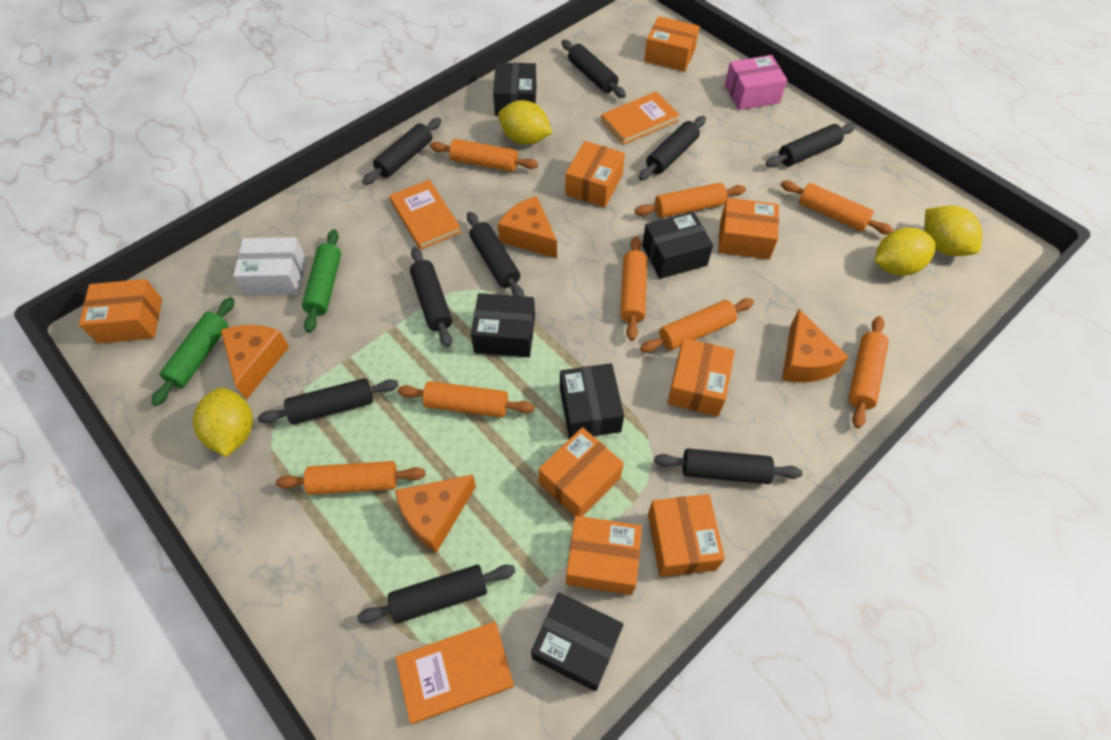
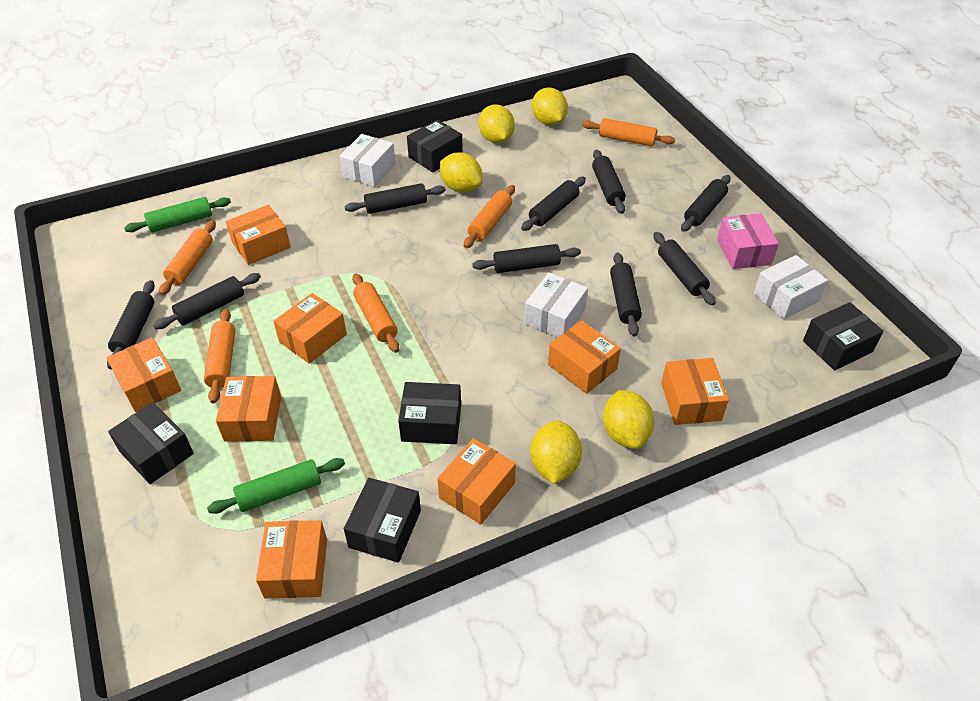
orange book: [389,180,461,250] [396,622,514,724] [601,91,680,145] = 3 -> none = 0
orange cheese: [221,325,289,400] [395,474,476,553] [498,196,557,258] [782,309,848,382] = 4 -> none = 0
orange rolling pin: [276,461,426,495] [397,381,535,418] [430,139,538,172] [620,236,647,341] [635,183,746,218] [640,298,754,353] [781,181,893,235] [848,316,889,428] = 8 -> [159,220,216,296] [204,309,235,403] [352,273,399,353] [464,185,515,248] [582,118,675,146] = 5
white box: [233,237,306,296] = 1 -> [339,134,396,187] [524,273,588,338] [754,255,828,319] = 3
yellow lemon: [193,387,253,457] [498,100,552,145] [875,227,935,276] [924,205,982,256] = 4 -> [440,152,482,192] [479,104,515,143] [530,421,582,484] [532,88,568,126] [603,390,654,449] = 5

